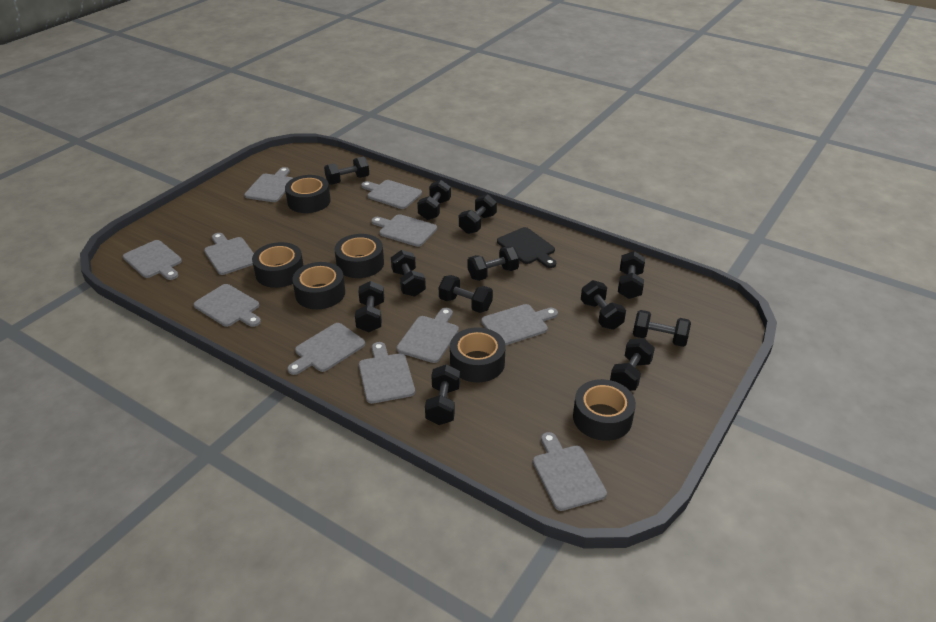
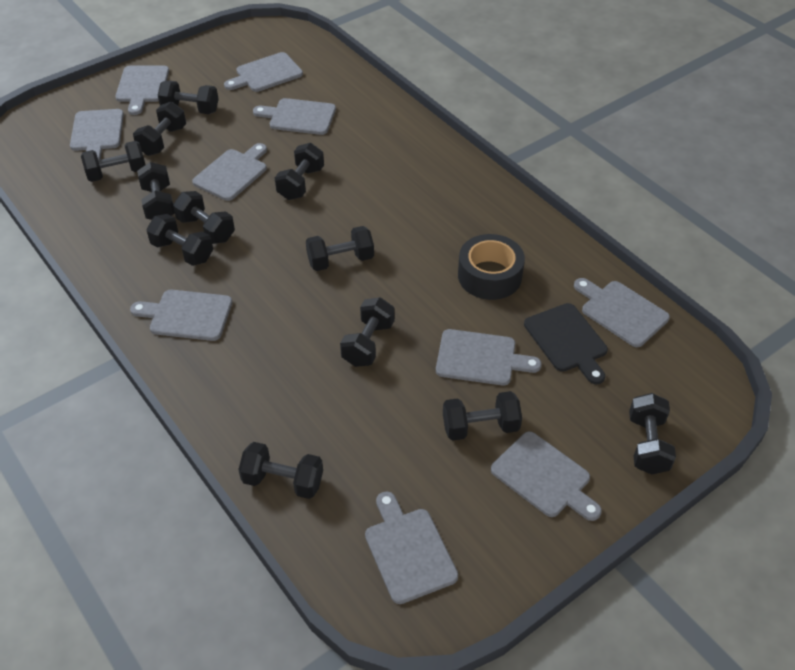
black tape: [252,242,304,288] [285,175,331,213] [292,262,345,309] [334,234,384,278] [450,327,506,383] [573,379,636,441] = 6 -> [458,234,525,300] = 1
grey cutting board: [123,240,182,280] [194,284,261,327] [204,233,254,275] [244,167,293,202] [287,323,365,375] [359,342,415,404] [361,180,422,209] [371,214,437,247] [396,308,459,363] [481,304,558,345] [533,432,607,511] = 11 -> [70,109,124,160] [115,66,169,115] [130,290,232,341] [192,143,267,201] [224,52,303,92] [253,98,336,135] [365,491,458,604] [436,329,542,386] [491,432,602,521] [574,278,670,347] = 10

